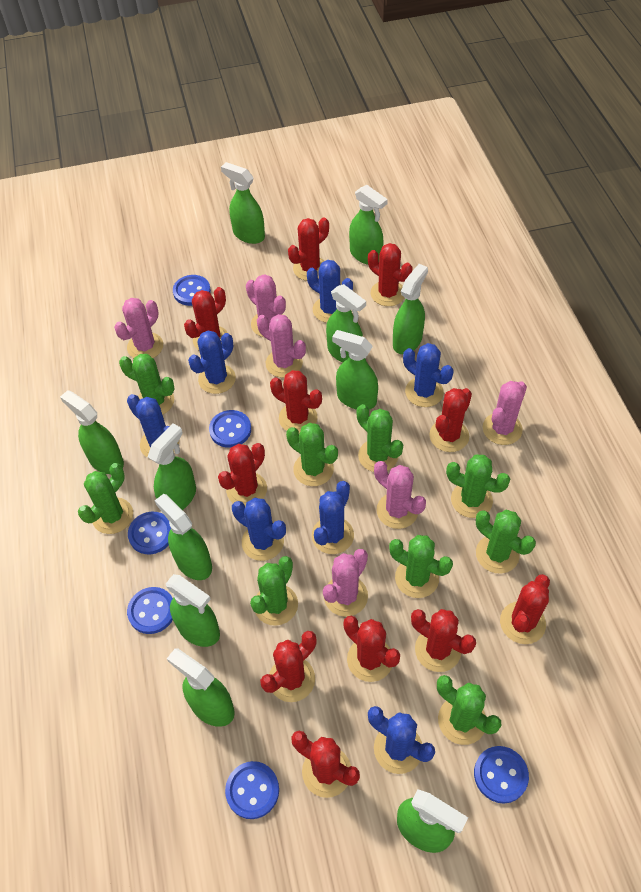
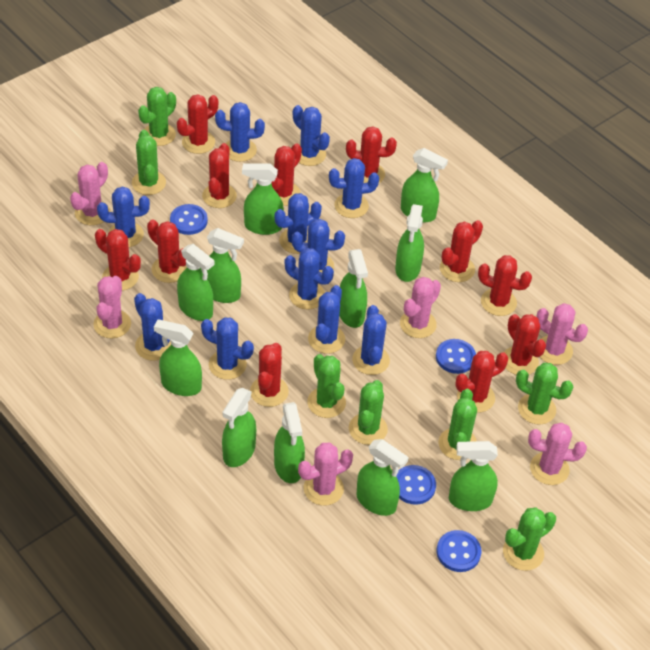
blue button: [127,587,173,634] [128,512,171,554] [173,275,211,306] [209,410,251,448] [225,761,279,819] [474,746,529,803] = 6 -> [170,204,208,235] [396,465,436,505] [436,339,476,374] [437,530,481,572] = 4
blue cactus: [127,394,179,458] [188,331,236,394] [232,498,286,561] [307,260,353,323] [312,481,354,554] [368,706,435,774] [403,343,453,407] = 7 -> [97,186,150,247] [134,293,171,361] [201,317,254,380] [215,102,265,162] [275,193,322,254] [285,248,334,309] [292,219,345,272] [293,105,330,166] [308,285,345,354] [329,158,379,218] [352,305,390,375] = 11
green cactus: [78,463,133,534] [119,354,175,415] [250,556,298,626] [286,423,338,486] [356,404,403,472] [389,535,453,598] [437,675,501,745] [446,455,510,518] [476,510,536,574] = 9 -> [132,130,166,195] [138,87,176,146] [307,354,346,418] [349,380,388,445] [439,389,477,460] [503,507,556,571] [516,363,573,425] = 7

